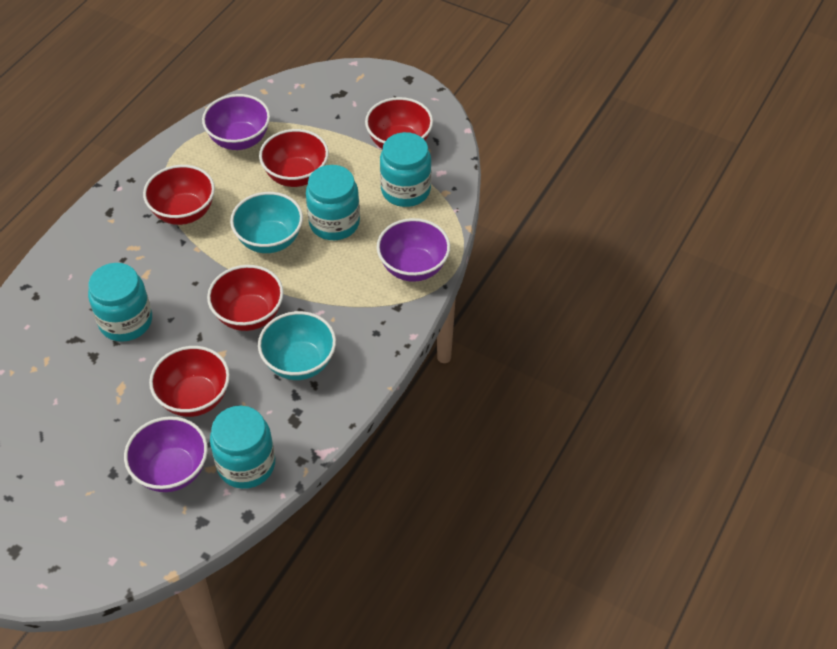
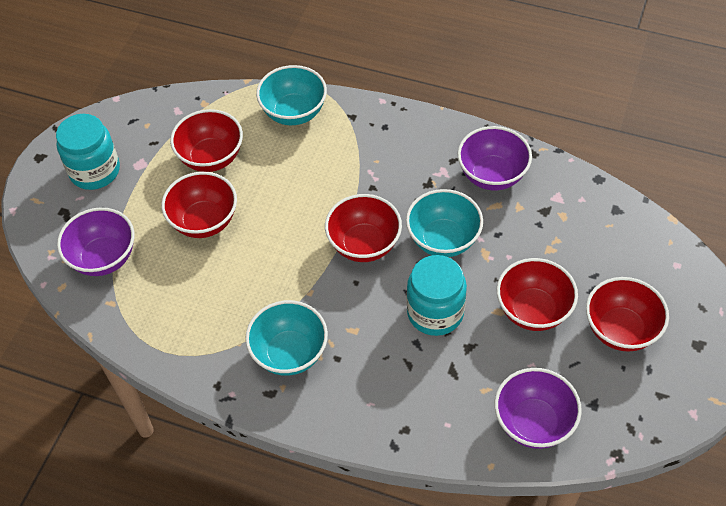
turquoise bowl: [230,192,303,253] [258,311,336,380] = 2 -> [245,300,328,376] [256,65,327,125] [406,189,483,257] = 3
turquoise jar: [88,263,152,342] [210,406,275,489] [306,165,360,240] [380,132,431,207] = 4 -> [56,114,120,190] [407,255,467,336] = 2

